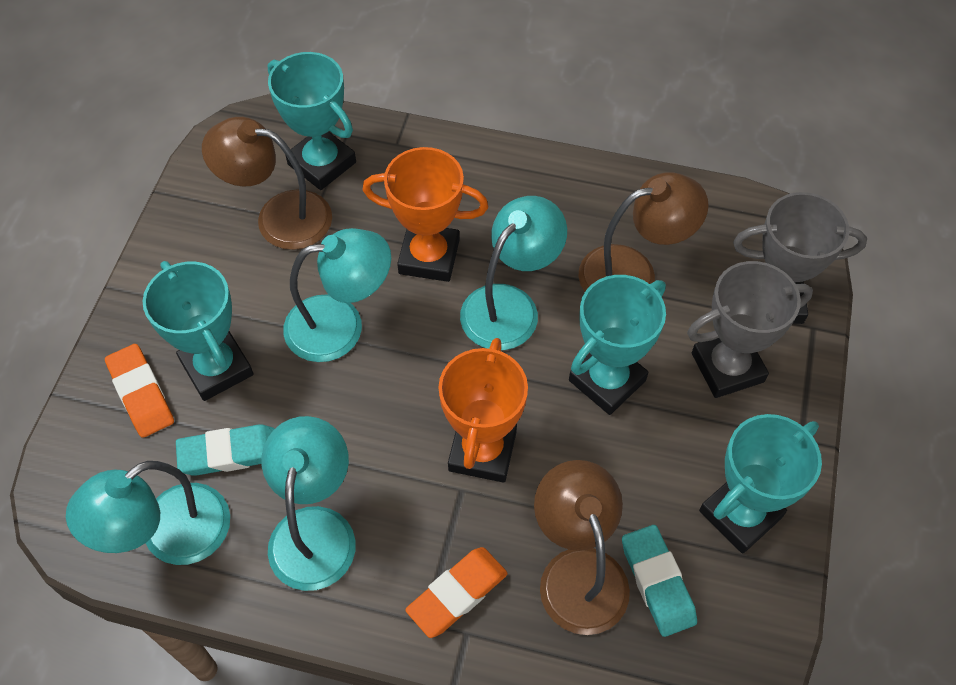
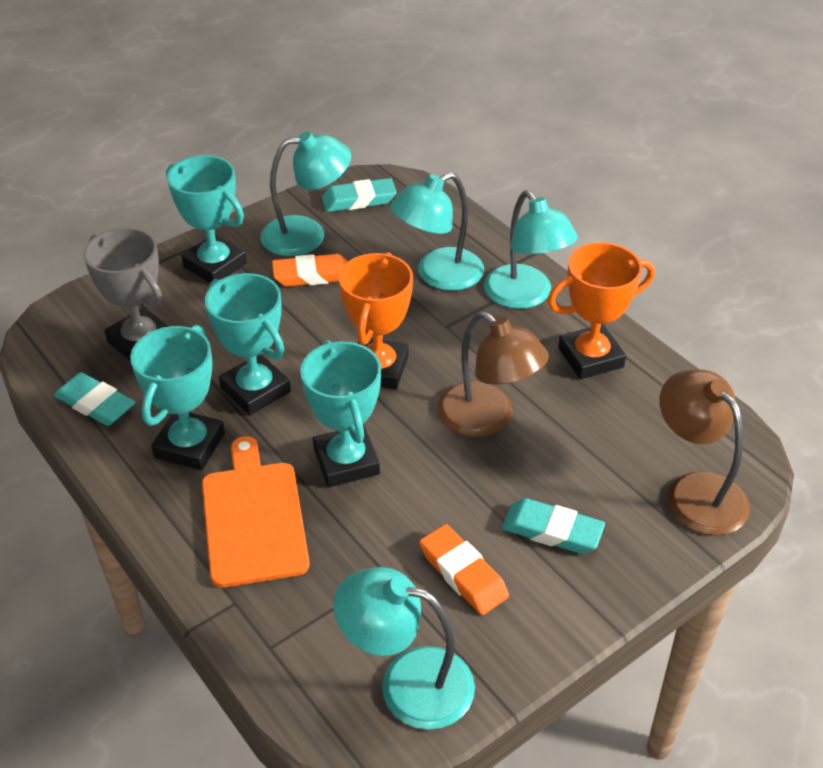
brown lamp: [202,117,332,250] [534,460,630,635] [579,172,709,291] = 3 -> [437,312,549,437] [659,369,750,535] = 2
grey trophy: [687,261,813,398] [733,192,867,324] = 2 -> [83,227,169,361] = 1
orange cutting board: none = 0 -> [202,436,310,588] = 1
turquoise eraser: [176,424,275,476] [622,525,697,637] = 2 -> [54,372,135,426] [322,178,396,212] [502,498,605,554] = 3

